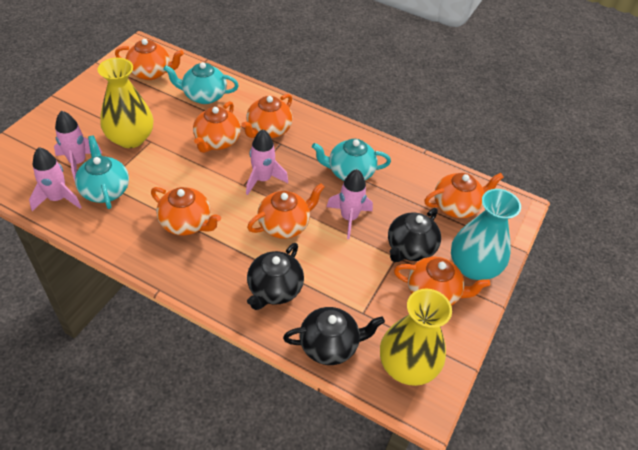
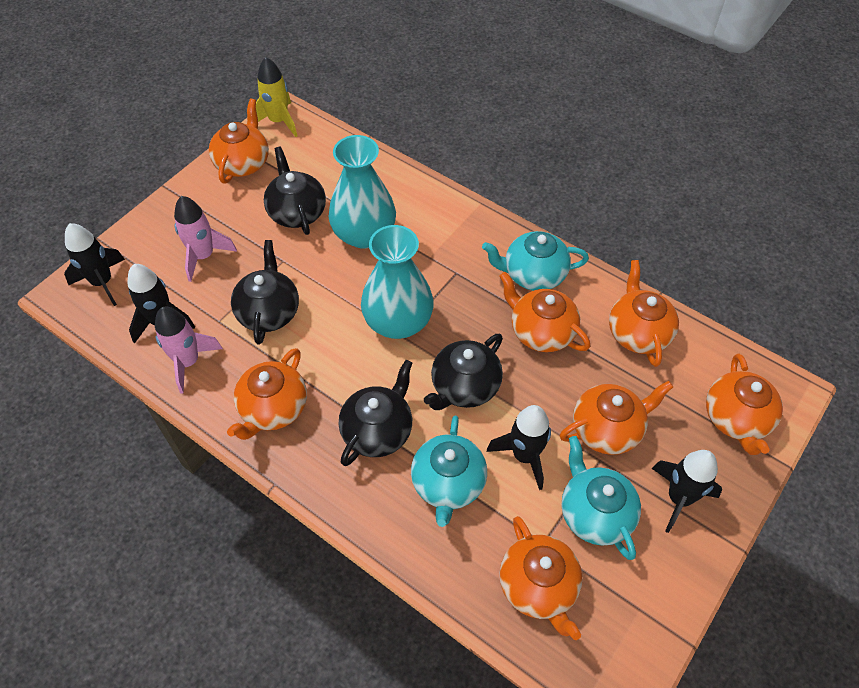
black rocket: none = 0 -> [64,223,125,306] [127,264,195,344] [487,405,551,490] [652,450,722,533] = 4
black teapot: [247,243,304,310] [283,307,385,365] [388,208,441,262] = 3 -> [231,240,299,345] [264,146,326,235] [339,360,412,466] [424,334,503,410] = 4
pink rocket: [29,147,82,211] [54,111,103,181] [246,129,288,195] [327,169,373,239] = 4 -> [155,307,223,394] [174,196,237,282] = 2
turquoise vase: [451,189,521,280] = 1 -> [328,135,396,249] [361,225,434,339] = 2
yellow rocket: none = 0 -> [256,57,297,137] = 1
yellow vase: [98,58,153,148] [380,289,452,386] = 2 -> none = 0

